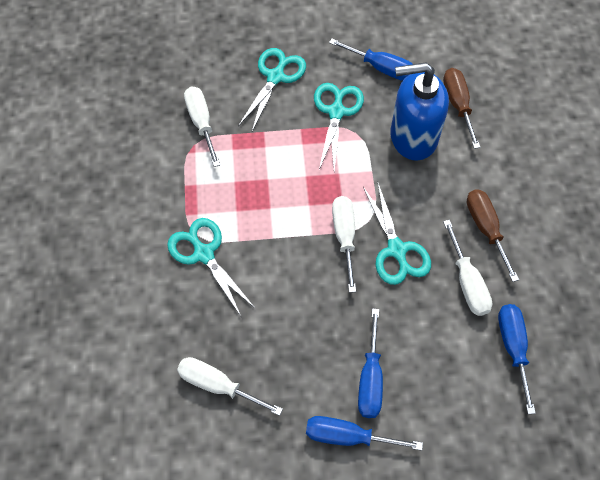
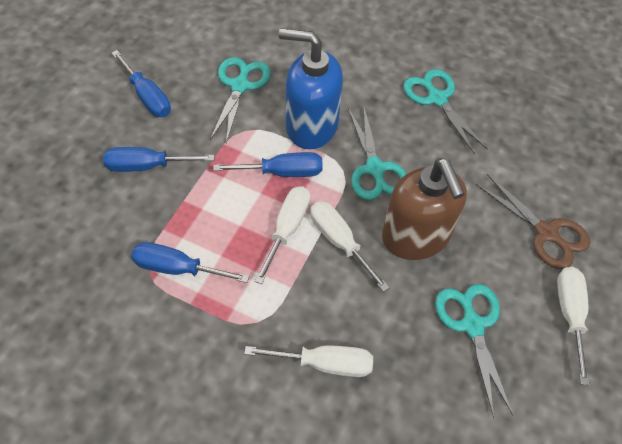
brown scissors: none = 0 -> [476,174,590,269] = 1
brown screwdriver: [443,68,480,149] [467,189,519,282] = 2 -> none = 0
brown soap dispenser: none = 0 -> [382,158,467,260] = 1

